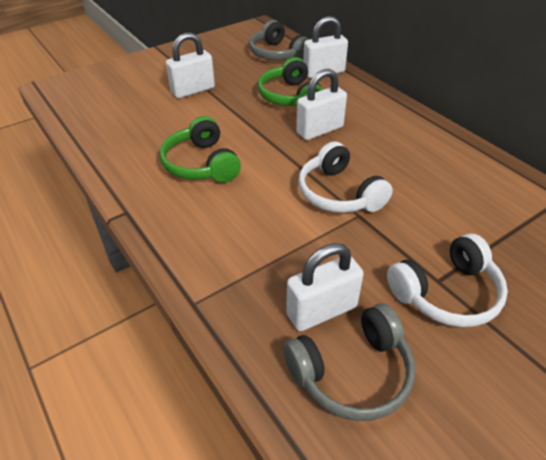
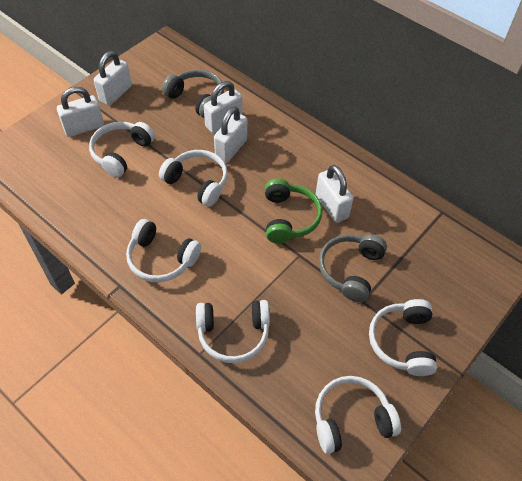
green headphones: [160,116,241,183] [258,57,323,106] = 2 -> [265,179,322,243] = 1
white headphones: [298,141,393,213] [387,233,508,327] = 2 -> [89,122,155,178] [126,219,201,282] [159,150,228,207] [196,300,270,363] [315,376,401,454] [369,299,437,376] = 6
white padlock: [166,33,215,98] [286,243,364,331] [296,69,347,140] [303,16,348,78] = 4 -> [57,87,104,137] [94,51,132,106] [204,81,242,134] [214,107,247,163] [316,165,353,223] = 5

